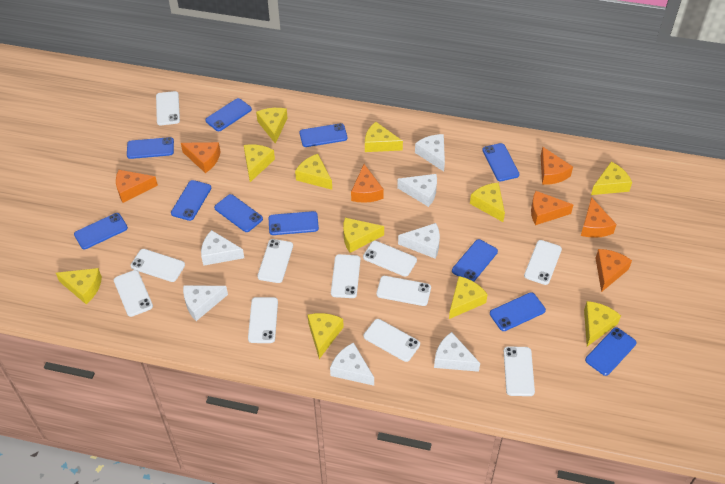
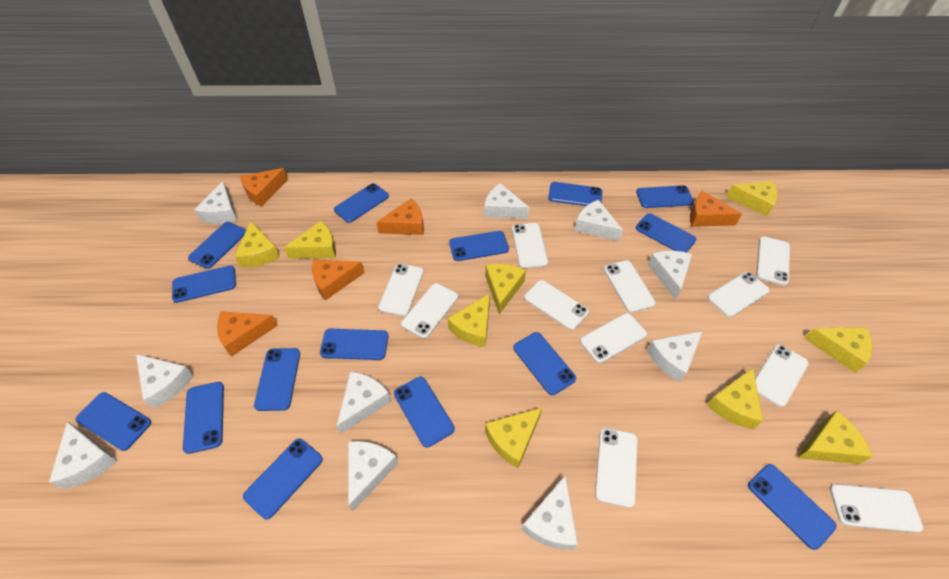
blue phone: [74,213,128,249] [127,137,174,159] [171,180,211,221] [205,98,252,131] [214,194,263,232] [269,211,319,235] [300,123,347,147] [452,239,498,282] [482,143,519,181] [490,292,546,331] [585,328,636,376] = 11 -> [76,392,151,451] [172,265,236,303] [183,382,224,454] [188,222,246,269] [243,439,323,519] [254,348,300,411] [320,329,388,360] [334,183,389,223] [394,377,455,447] [449,231,509,261] [513,332,576,395] [548,182,602,206] [636,185,694,208] [636,213,696,253] [748,464,837,550] = 15
orange cheese: [116,170,158,203] [181,142,220,173] [351,164,384,203] [531,191,573,225] [541,147,573,185] [581,197,616,238] [596,249,632,292] = 7 -> [217,312,278,357] [240,168,288,207] [312,260,365,301] [376,199,424,235] [690,191,742,227] = 5
white cheese: [183,285,228,321] [201,230,244,266] [330,343,374,386] [397,174,437,207] [398,223,440,259] [415,134,445,172] [434,332,480,372] = 7 -> [49,421,117,489] [136,354,194,409] [194,181,237,224] [337,372,392,434] [348,441,398,512] [484,183,530,219] [522,475,578,550] [574,200,623,241] [647,331,703,383] [648,251,692,300] = 10
yellow cheese: [56,268,102,304] [244,144,275,182] [256,108,288,144] [295,154,332,190] [308,313,344,359] [343,218,384,253] [365,122,403,152] [449,276,488,319] [470,183,505,222] [584,301,621,346] [591,162,632,195] = 11 -> [235,221,280,267] [284,221,336,259] [448,293,490,347] [485,264,526,314] [485,408,542,468] [707,368,763,429] [726,181,778,217] [797,411,873,464] [804,327,872,373] = 9

